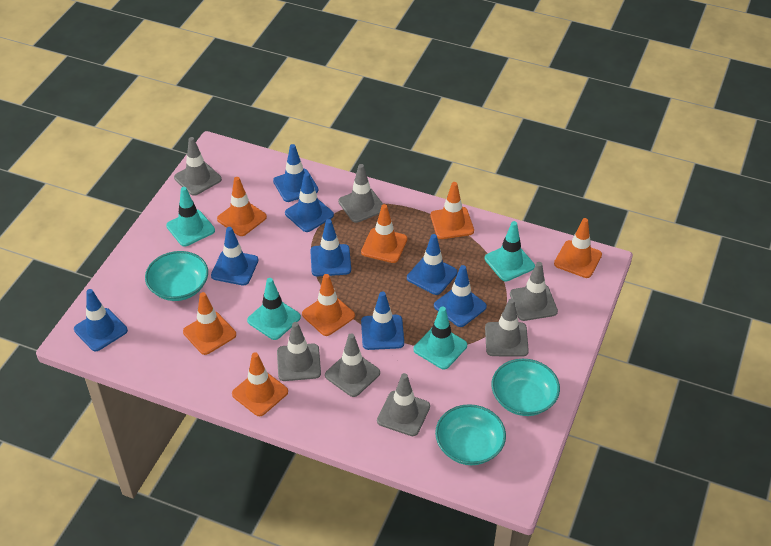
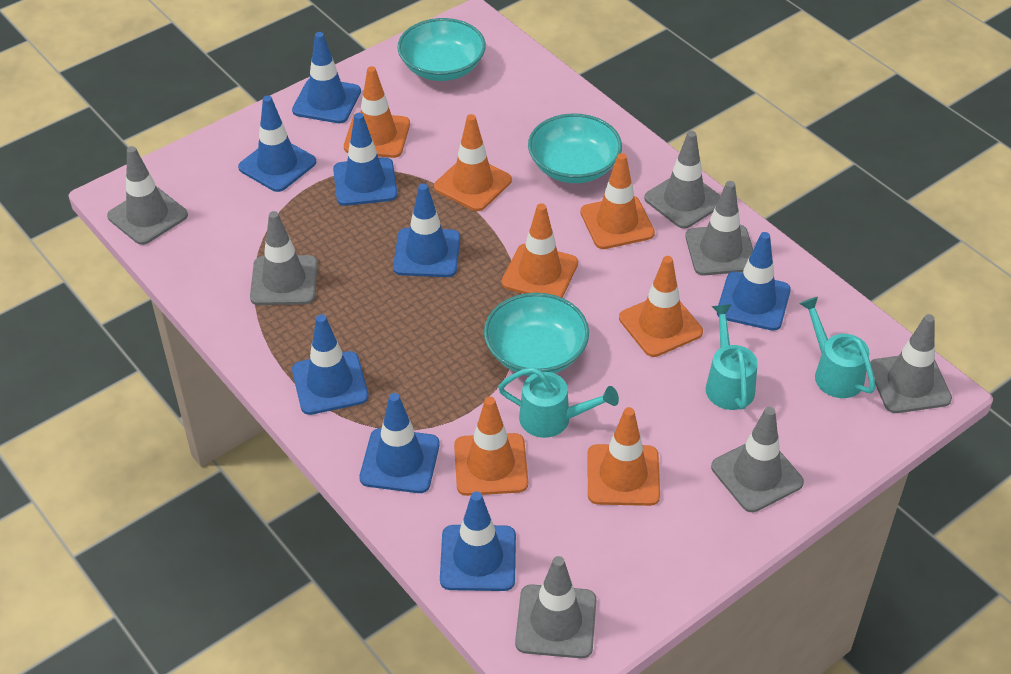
turquoise traffic cone: [166,187,215,247] [247,278,301,340] [414,307,467,369] [485,221,535,281] = 4 -> none = 0
turquoise watering can: none = 0 -> [498,367,619,438] [706,304,758,410] [799,296,876,398] = 3

